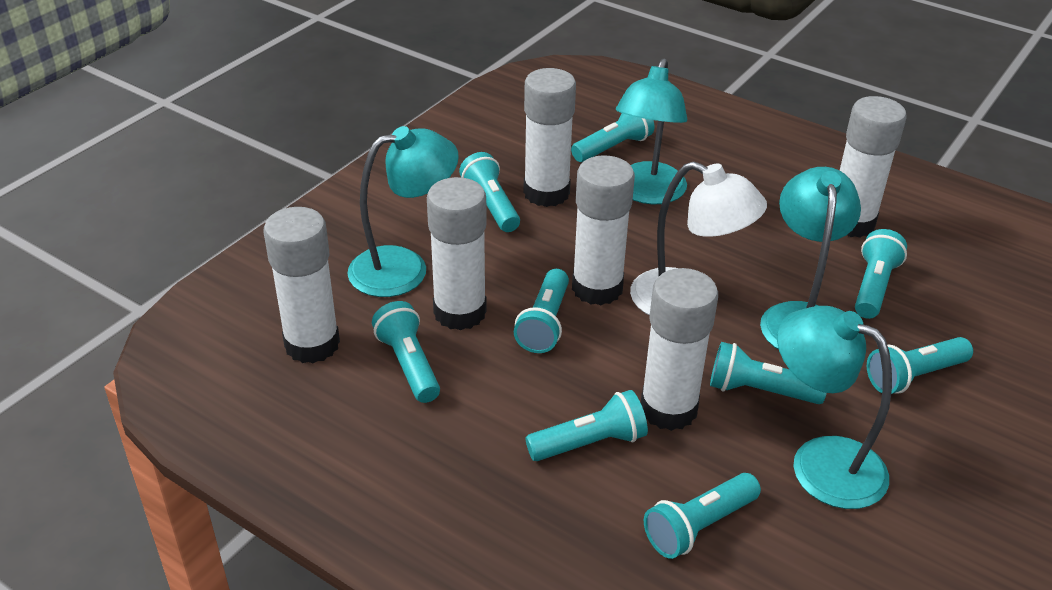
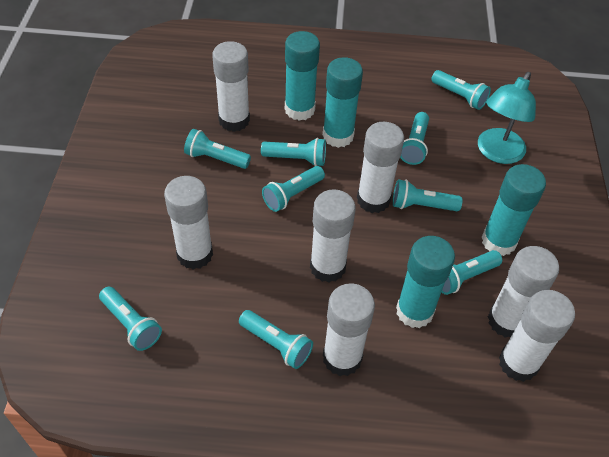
turquoise glue stick: none = 0 -> [285,31,320,121] [323,57,363,148] [396,236,455,328] [481,164,546,256] = 4
turquoise lamp: [347,126,459,297] [616,58,687,204] [760,167,861,350] [777,306,892,509] = 4 -> [478,72,536,164] = 1
white glue stick: [264,207,340,363] [427,177,487,330] [523,68,576,207] [572,155,635,305] [641,268,718,431] [839,96,907,237] = 6 -> [164,176,213,269] [212,41,250,132] [310,189,356,283] [323,283,375,376] [357,122,404,213] [488,246,559,338] [499,290,575,382] = 7
white lamp: [630,161,767,315] = 1 -> none = 0

